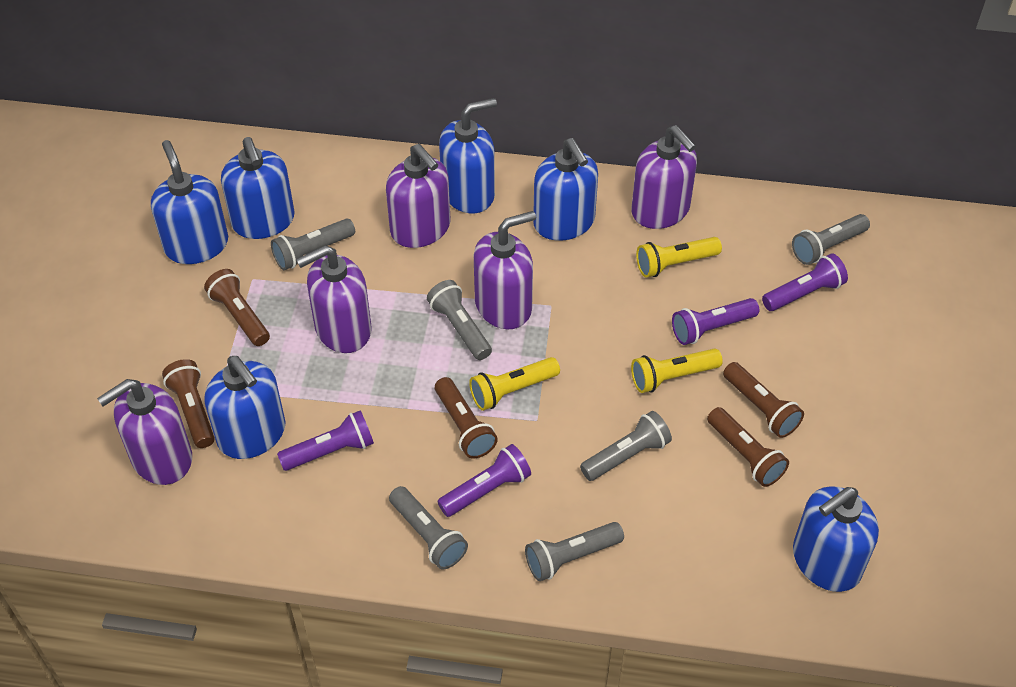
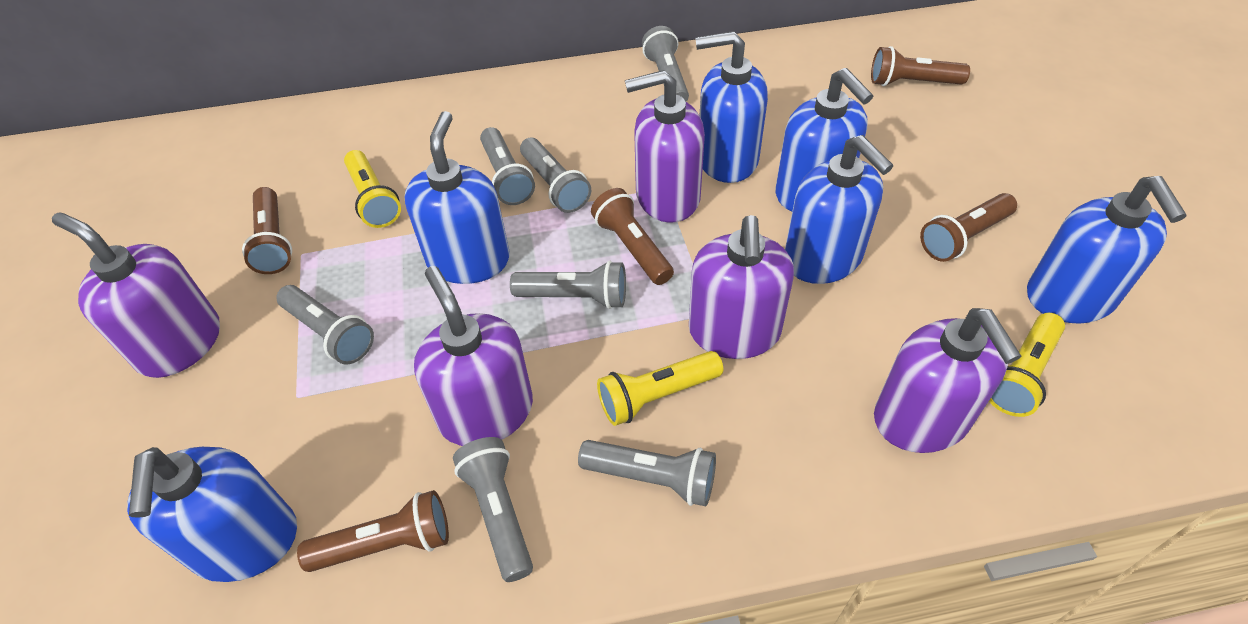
grey flashlight: [271,219,355,270] [389,486,468,569] [427,280,492,360] [525,522,624,581] [580,411,672,481] [792,214,870,265] = 6 -> [276,285,374,365] [453,437,533,582] [480,127,535,205] [510,261,626,309] [520,138,591,213] [578,440,716,506] [642,26,689,102] = 7
purple flashlight: [277,411,374,471] [437,444,531,517] [672,298,759,345] [762,253,848,311] = 4 -> none = 0

